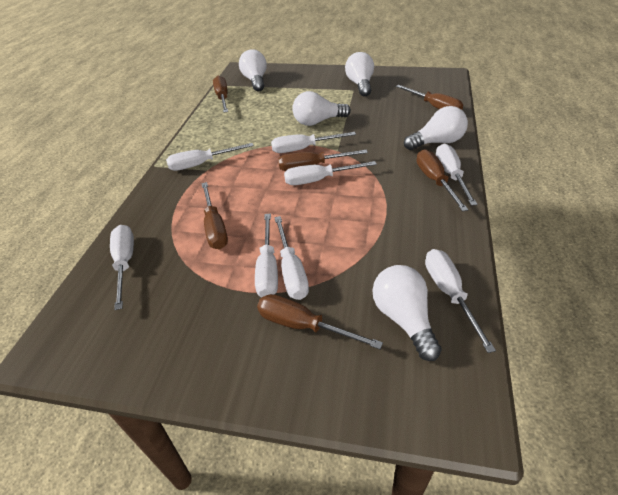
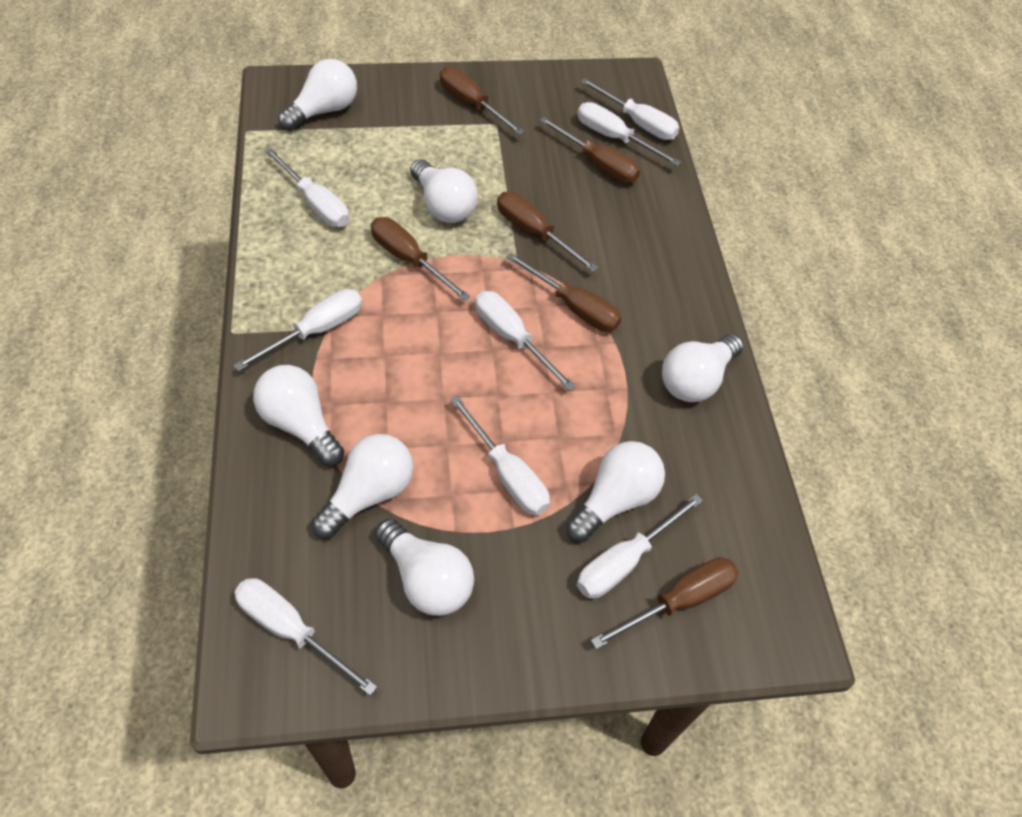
white light bulb: [239,49,267,92] [292,91,351,126] [345,52,374,96] [373,265,442,361] [404,106,468,150] = 5 -> [253,365,344,466] [278,59,357,131] [311,434,413,539] [375,518,474,616] [410,159,478,223] [566,441,665,542] [662,334,744,402] = 7

